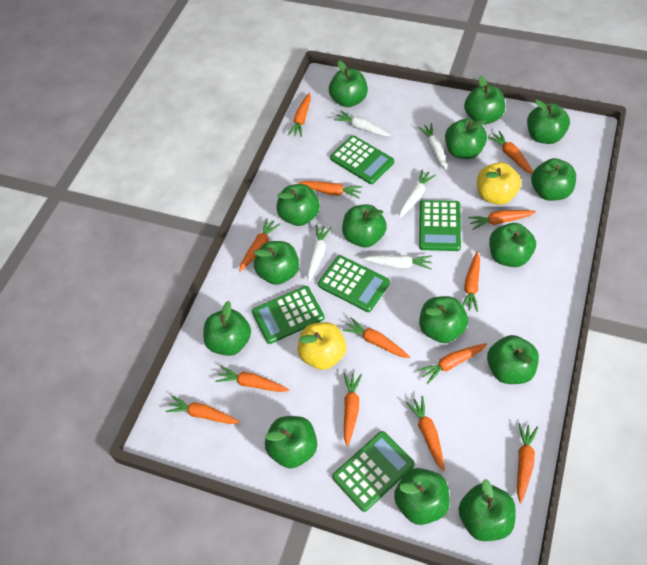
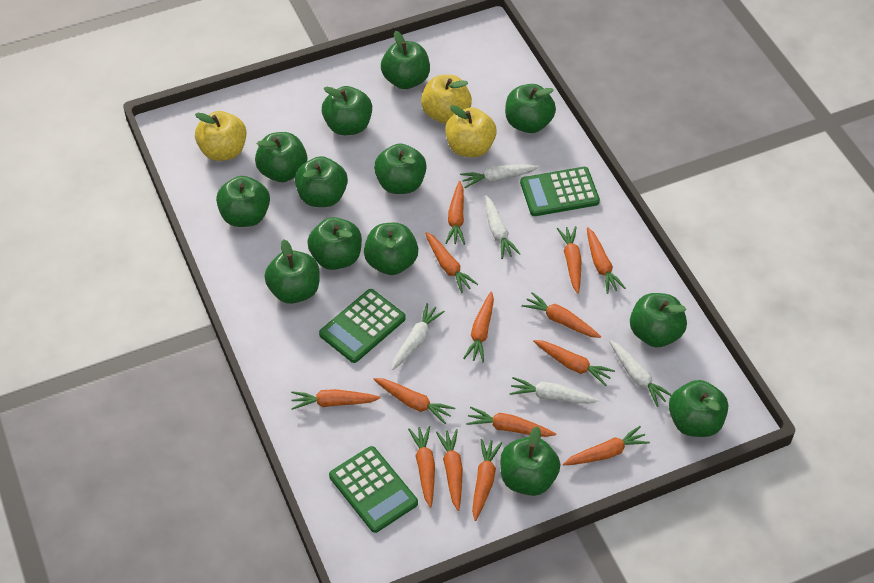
green apple: [203,301,251,356] [254,241,299,285] [265,416,317,469] [276,184,320,226] [329,61,368,107] [342,204,387,247] [394,468,450,525] [419,296,468,343] [445,118,487,159] [459,479,516,541] [464,76,505,125] [487,335,539,384] [489,223,536,267] [527,100,570,144] [531,158,576,201] = 15 -> [216,176,270,227] [255,132,307,182] [264,239,320,304] [295,156,348,207] [308,217,362,270] [322,86,372,135] [364,223,418,275] [374,143,427,194] [381,31,430,89] [500,426,560,496] [505,84,556,133] [630,293,687,347] [669,380,728,437] = 13
green calculator: [252,286,325,344] [318,255,390,312] [330,135,394,184] [332,431,415,512] [419,200,461,251] = 5 -> [319,289,406,363] [329,446,418,533] [520,167,600,216] = 3
orange carrot: [165,395,240,424] [215,366,289,392] [239,219,280,272] [288,93,311,137] [298,181,363,198] [342,317,410,358] [344,373,362,446] [406,396,445,471] [418,343,487,384] [462,251,480,312] [468,210,536,230] [488,131,533,174] [517,423,538,503] = 13 -> [291,389,380,410] [373,378,455,424] [408,426,435,508] [425,232,478,293] [436,429,463,511] [445,181,465,245] [463,291,494,363] [466,407,556,437] [472,439,502,521] [522,292,601,338] [533,340,615,386] [557,226,582,294] [563,426,650,465] [587,227,626,294] = 14
yellow apple: [297,322,346,370] [477,162,521,205] = 2 -> [195,111,247,161] [421,75,472,124] [445,105,497,157] = 3

